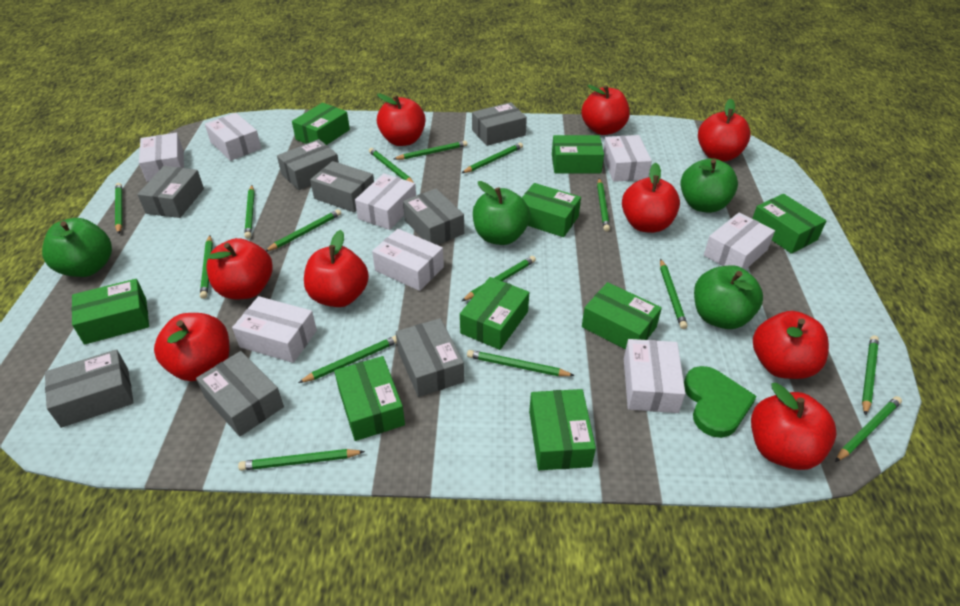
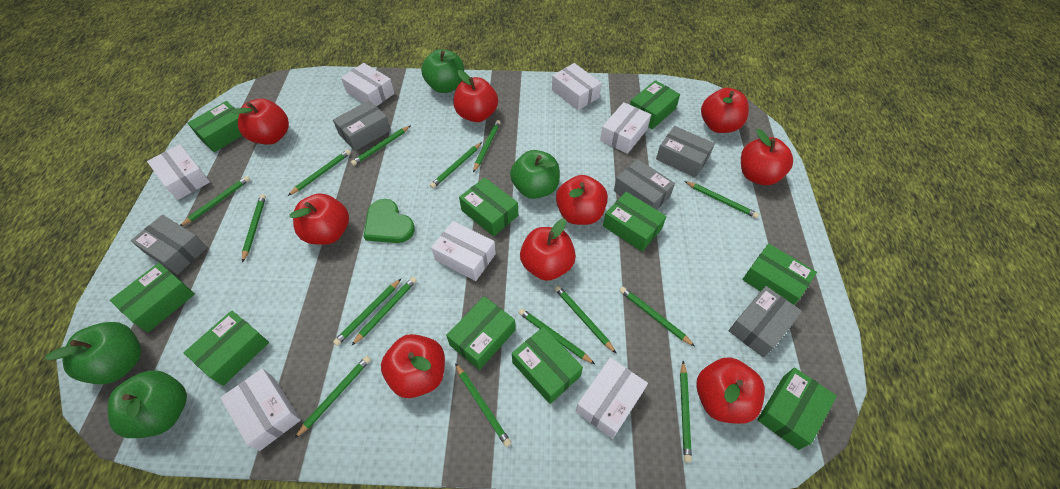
green box: [72,279,149,345] [292,103,350,145] [334,356,405,441] [460,277,529,350] [522,183,581,237] [529,389,596,470] [552,135,604,173] [582,282,662,349] [752,194,826,254] = 9 -> [110,263,195,332] [184,310,269,386] [188,101,242,152] [446,296,516,370] [459,177,518,236] [512,327,583,404] [603,192,667,252] [630,80,680,129] [742,244,817,305] [757,368,837,450] = 10
grey box: [45,349,134,428] [137,166,204,218] [196,351,284,436] [277,139,339,190] [310,161,374,213] [396,318,464,397] [403,189,464,245] [472,102,527,146] = 8 -> [131,215,207,275] [333,100,391,151] [614,159,675,210] [656,126,715,178] [729,286,802,358] = 5
white box: [139,133,184,182] [205,113,261,161] [232,296,317,363] [355,173,416,230] [372,229,444,291] [603,135,652,182] [624,339,686,413] [704,213,775,270] = 8 -> [147,144,210,200] [220,368,301,451] [341,63,395,107] [431,221,496,281] [552,63,602,110] [576,357,648,439] [600,102,651,154] = 7

